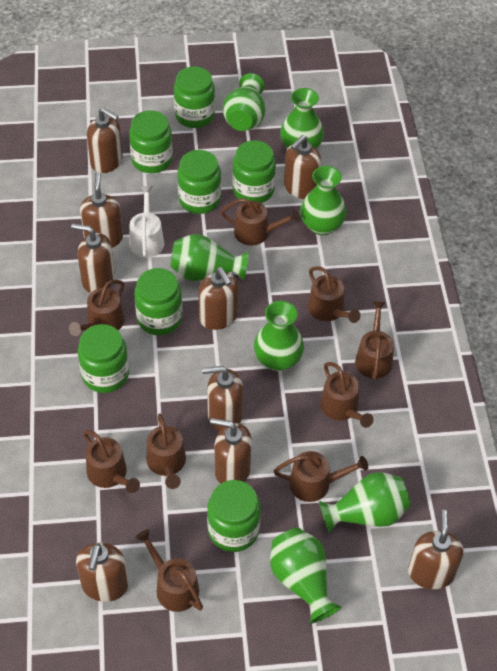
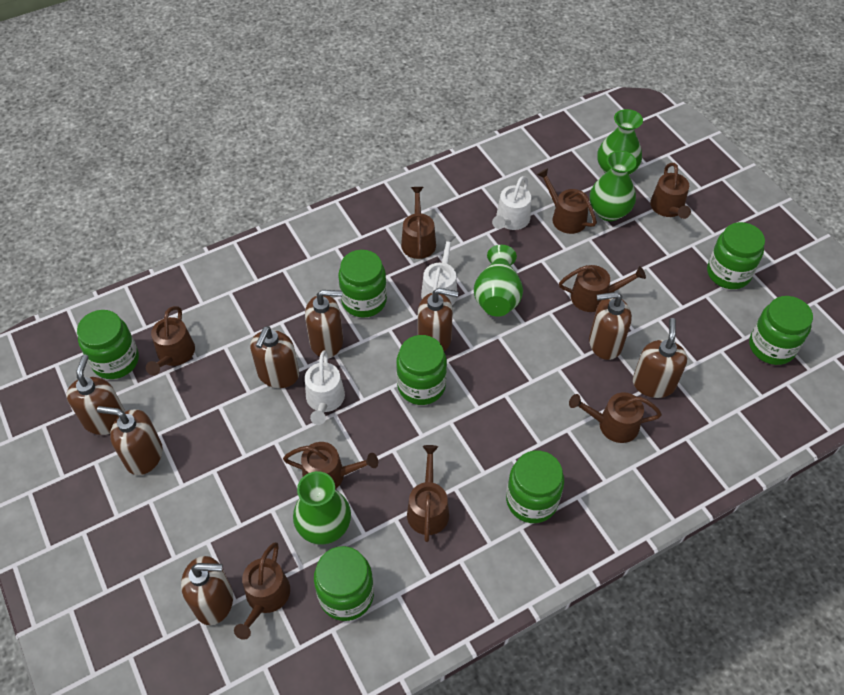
brown soap dispenser: [71,224,115,293] [76,542,128,602] [80,172,123,248] [87,108,123,173] [198,267,239,330] [202,366,243,431] [210,418,252,484] [284,135,321,199] [408,510,463,589] = 9 -> [66,354,126,435] [97,406,163,475] [181,556,233,625] [250,326,299,388] [305,290,343,358] [418,288,459,352] [589,292,632,360] [633,318,687,398] = 8
green vase: [170,234,248,281] [223,73,265,131] [254,301,304,371] [270,528,342,624] [280,88,324,149] [300,166,347,235] [319,472,411,533] = 7 -> [293,471,351,545] [474,245,523,317] [590,151,637,221] [597,109,643,175] = 4
white watering can: [129,186,164,258] = 1 -> [305,350,345,425] [421,235,457,305] [492,176,531,230] = 3

